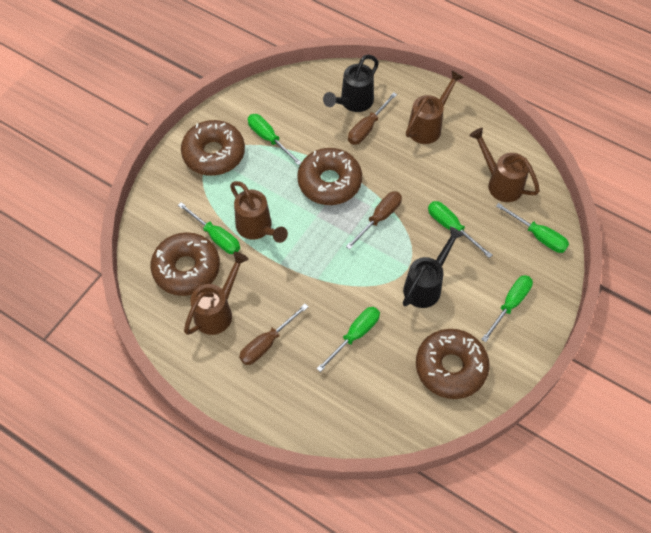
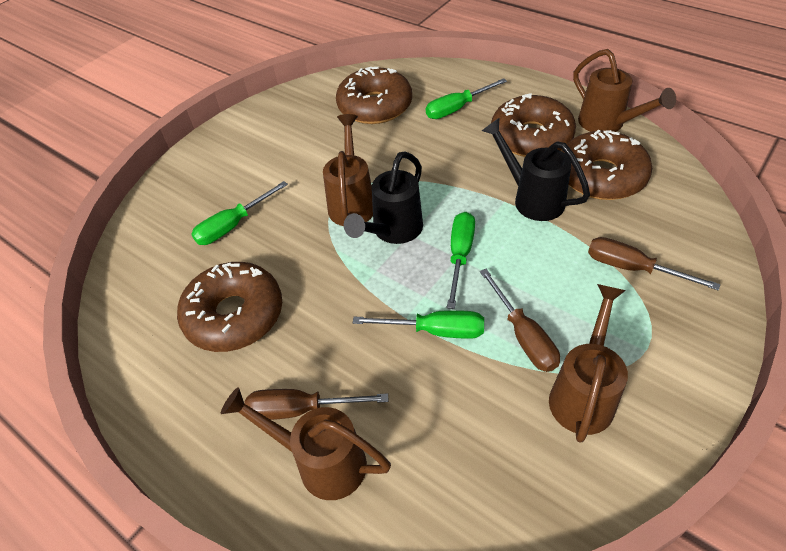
green screwdriver: [178,202,240,254] [248,114,302,165] [317,307,380,372] [428,201,492,258] [481,275,533,342] [496,203,569,253] = 6 -> [191,181,288,245] [353,310,484,339] [426,78,507,119] [447,212,475,309] = 4

